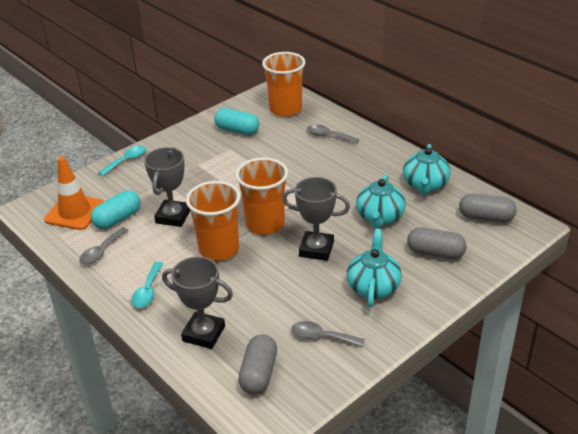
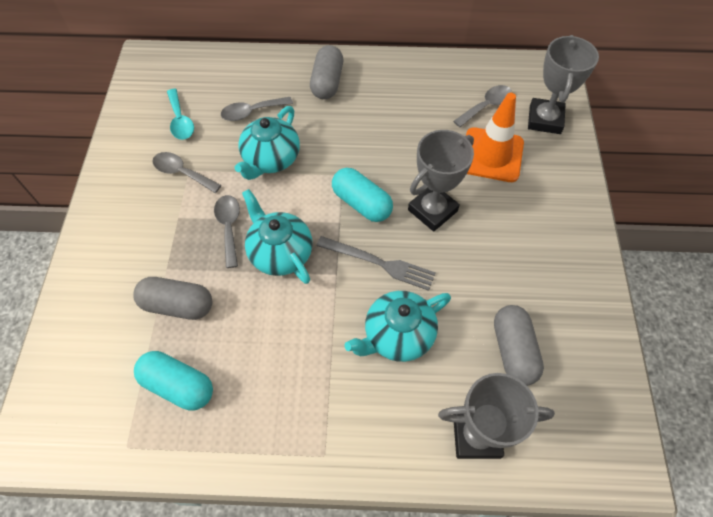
grey fork: none = 0 -> [316,236,436,291] = 1
grey spoon: [79,227,129,265] [292,321,365,347] [307,124,360,144] = 3 -> [152,152,221,193] [214,195,240,268] [221,97,293,121] [453,85,512,127] = 4
orange cup: [186,181,240,261] [235,158,288,235] [262,52,305,117] = 3 -> none = 0
turquoise spoon: [98,145,146,176] [131,262,163,308] = 2 -> [167,89,194,140] = 1

